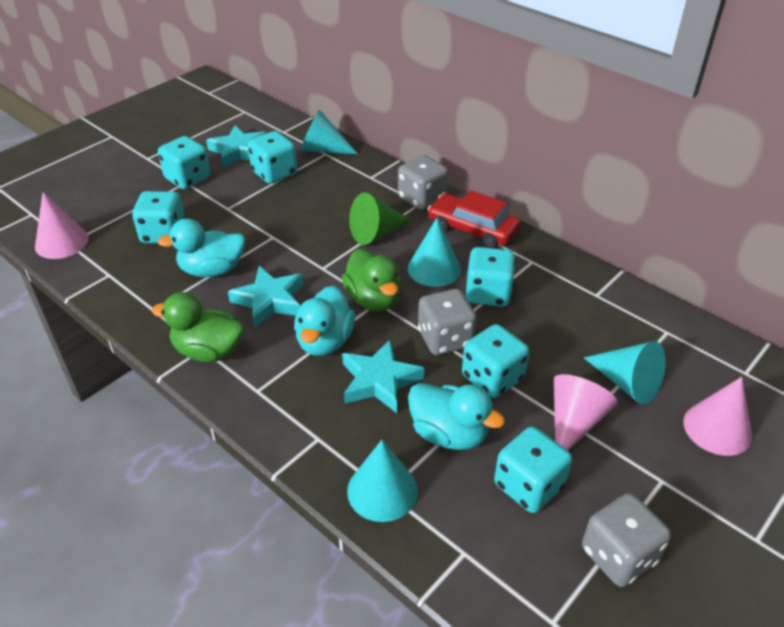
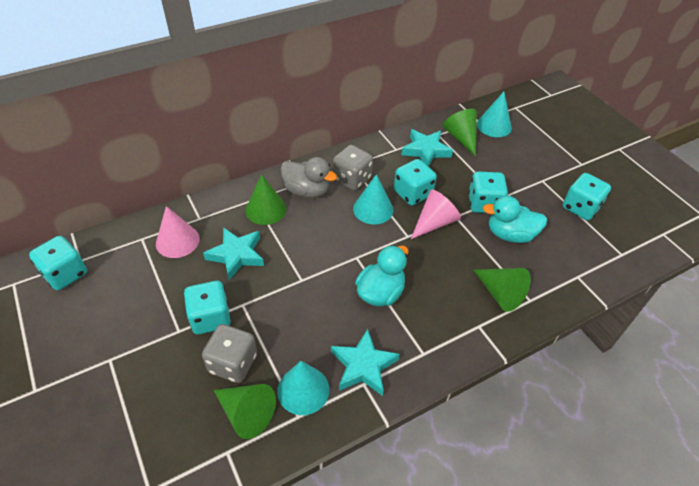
green cone: [349,193,412,245] = 1 -> [213,384,276,439] [246,174,286,225] [443,109,477,156] [474,268,531,312] = 4
green duck: [152,292,244,362] [342,249,401,312] = 2 -> none = 0
grey dice: [398,155,448,210] [418,289,477,355] [582,493,671,587] = 3 -> [202,324,257,383] [333,145,373,191] = 2
grey duck: none = 0 -> [281,157,337,198] = 1
pink cone: [35,192,89,259] [554,374,617,450] [683,377,752,456] = 3 -> [156,206,200,258] [411,189,461,239] = 2
red car: [427,190,520,248] = 1 -> none = 0
turquoise cone: [301,110,358,155] [347,440,418,522] [408,218,461,287] [584,341,666,404] = 4 -> [277,361,329,415] [353,174,393,224] [477,92,512,137] = 3
turquoise dice: [132,191,185,244] [158,136,211,189] [248,131,297,184] [462,324,529,398] [465,247,516,307] [494,426,572,513] = 6 -> [29,236,87,290] [184,281,231,334] [394,159,437,205] [468,171,508,213] [563,173,611,220] = 5
turquoise duck: [158,218,246,277] [294,286,355,356] [408,383,505,450] = 3 -> [355,245,409,306] [483,196,547,243] = 2

